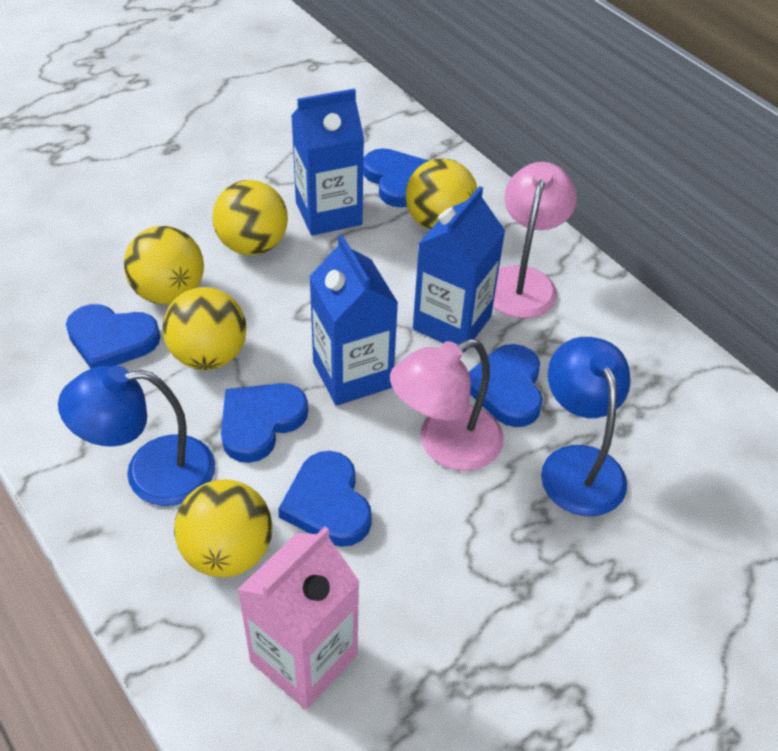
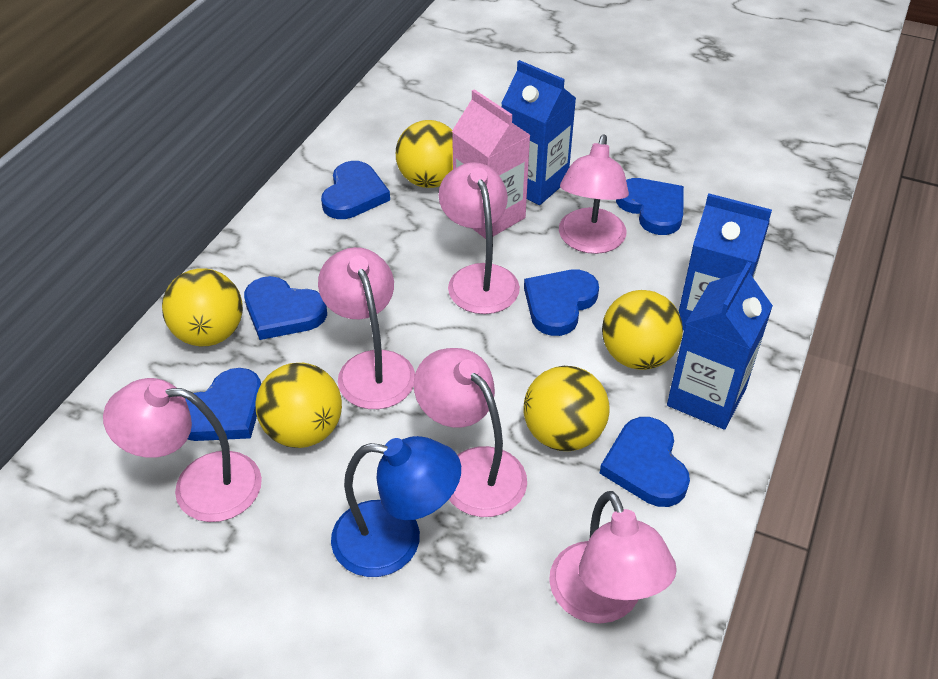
blue heart: [66,304,161,369] [221,383,308,463] [278,451,372,547] [363,148,429,207] [469,344,543,427] = 5 -> [185,368,261,441] [244,276,327,340] [321,161,390,219] [524,269,599,336] [600,417,690,507] [616,178,684,235] = 6
blue lamp: [58,366,215,506] [541,337,631,516] = 2 -> [331,436,461,577] = 1
pink lamp: [390,339,504,471] [493,162,577,318] = 2 -> [103,378,262,522] [318,247,415,409] [414,348,527,517] [439,162,520,314] [549,491,677,624] [559,134,629,254] = 6

